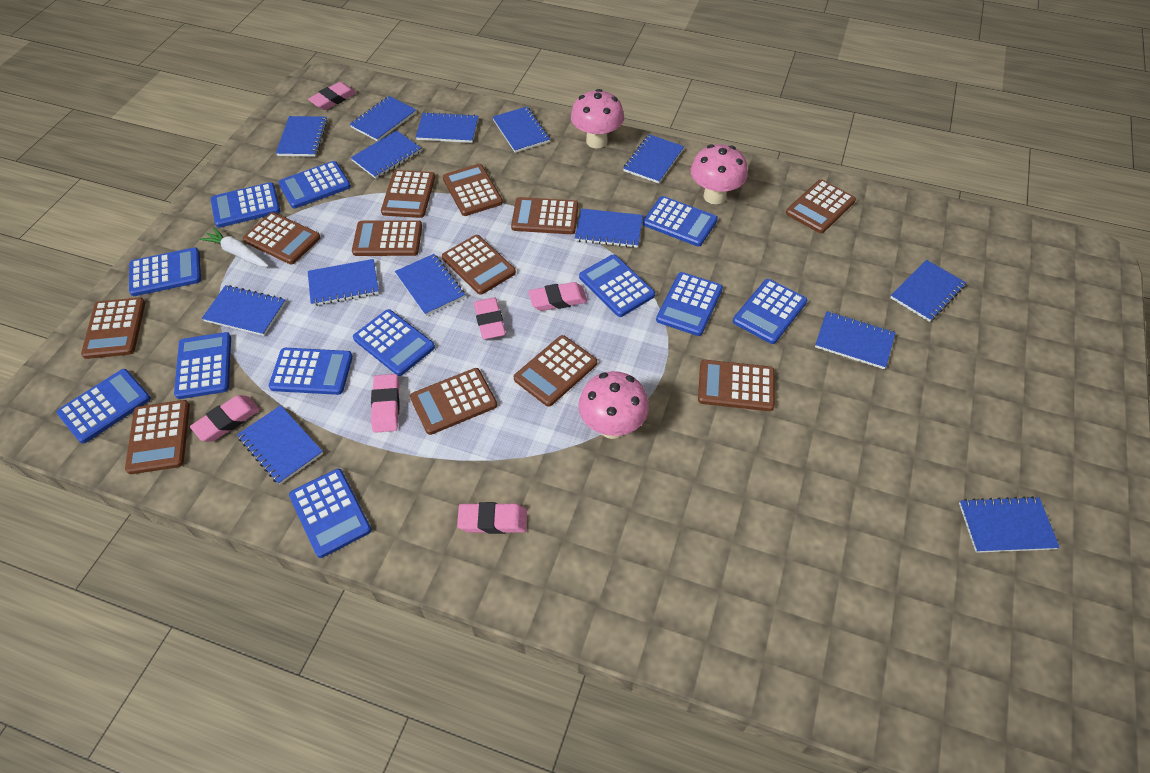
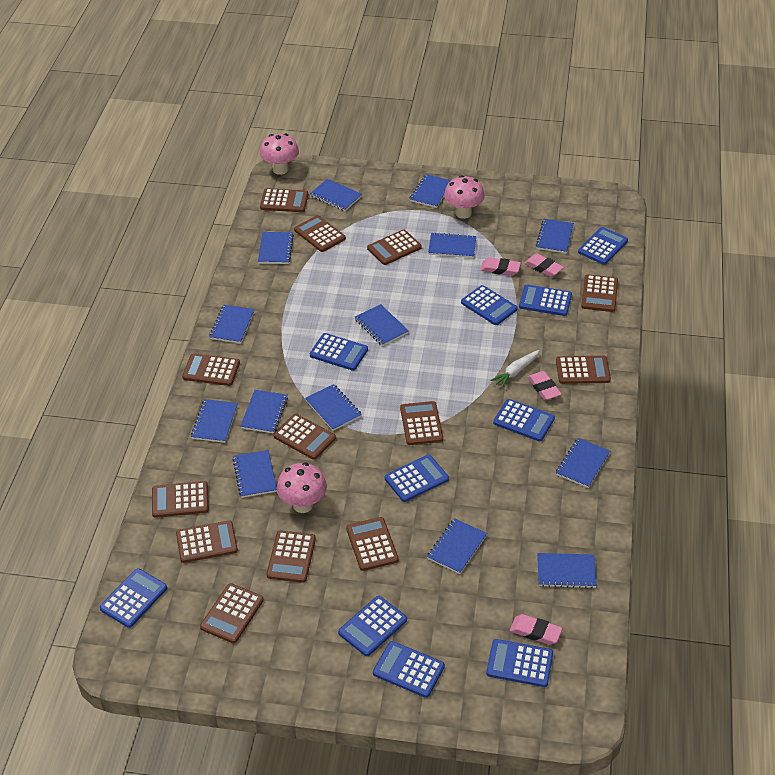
blue calculator: [57,369,151,444] [129,248,201,296] [174,332,231,399] [211,182,281,228] [269,348,353,395] [278,161,351,209] [289,469,372,558] [353,309,435,376] [579,255,655,317] [643,196,718,247] [656,272,723,336] [733,279,807,344] = 12 -> [99,568,167,628] [310,333,368,371] [338,596,407,656] [373,641,445,698] [385,455,449,502] [461,285,518,325] [486,639,553,687] [493,399,555,441] [519,285,572,316] [578,227,628,265] = 10
brown calculator: [81,297,145,359] [125,400,190,474] [243,212,321,264] [352,220,422,256] [381,170,435,218] [410,368,497,435] [442,235,516,295] [443,164,503,216] [511,197,579,234] [514,335,597,407] [698,360,775,411] [786,179,856,233] = 12 -> [152,481,209,518] [176,521,238,563] [182,353,240,386] [200,583,264,643] [260,188,308,212] [266,531,316,583] [273,414,336,460] [294,215,346,252] [346,517,399,571] [367,230,422,265] [400,401,443,445] [556,356,611,384] [581,274,618,312] = 13
pink eraser: [190,395,260,442] [308,82,357,110] [371,374,400,433] [457,502,527,534] [474,297,506,339] [528,282,587,311] = 6 -> [480,257,521,276] [510,614,562,645] [524,253,564,277] [527,371,562,400] = 4

